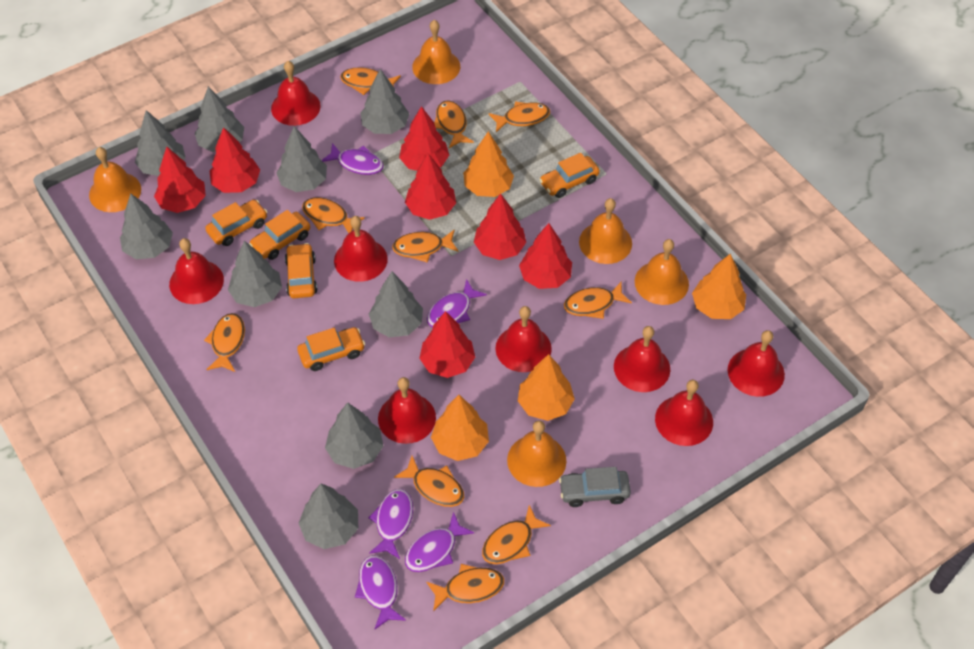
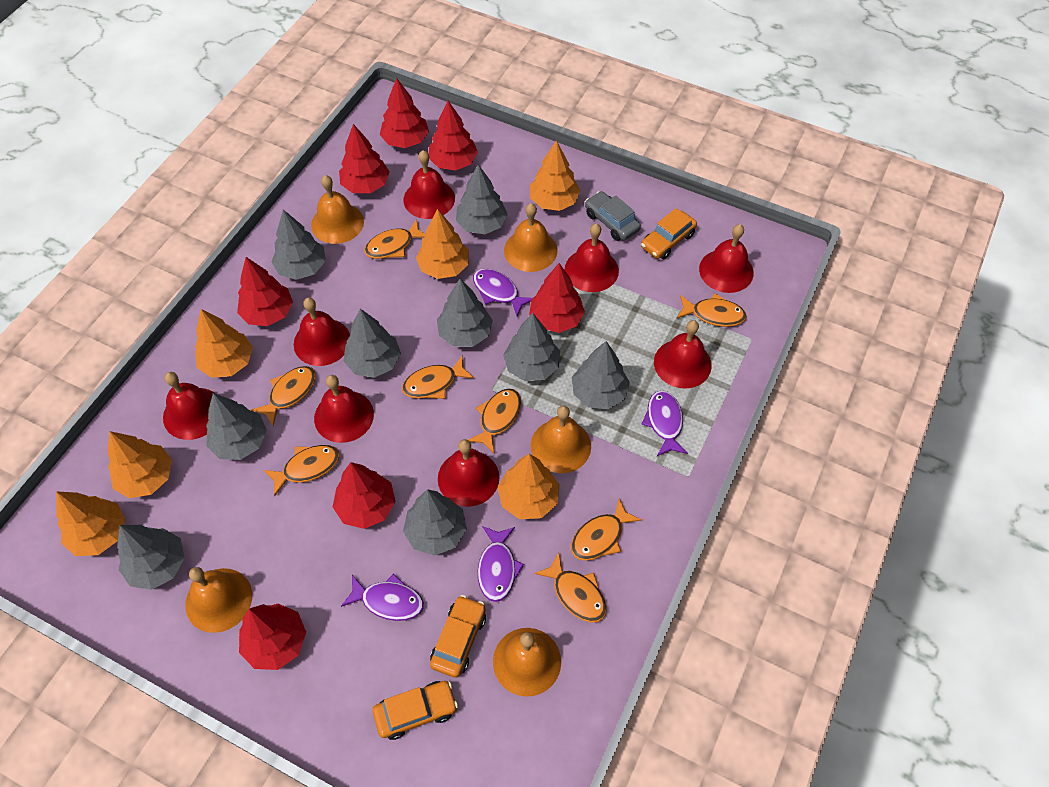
orange car: [205,200,267,246] [249,210,310,260] [285,243,318,298] [297,327,365,371] [539,153,600,198] = 5 -> [373,681,458,740] [430,595,486,678] [641,208,697,260] = 3
orange fish: [204,313,245,372] [302,197,365,233] [340,67,401,95] [392,230,459,263] [394,456,464,507] [426,564,504,612] [434,101,474,148] [482,505,551,564] [489,101,550,132] [564,282,632,319] = 10 -> [251,366,316,427] [263,445,340,497] [364,219,426,259] [402,355,474,399] [468,389,521,453] [535,552,607,622] [571,498,642,561] [677,293,747,327] = 8
orange tree: [431,395,489,461] [463,131,514,197] [518,354,575,421] [692,254,746,319] = 4 -> [56,491,125,556] [108,431,172,498] [195,309,253,378] [416,209,469,279] [498,454,560,519] [530,140,580,211] = 6
purple fish: [322,143,384,175] [355,555,406,630] [368,489,413,559] [405,512,474,572] [427,279,487,327] = 5 -> [341,574,424,621] [473,269,532,316] [478,526,524,602] [641,390,688,456] = 4

